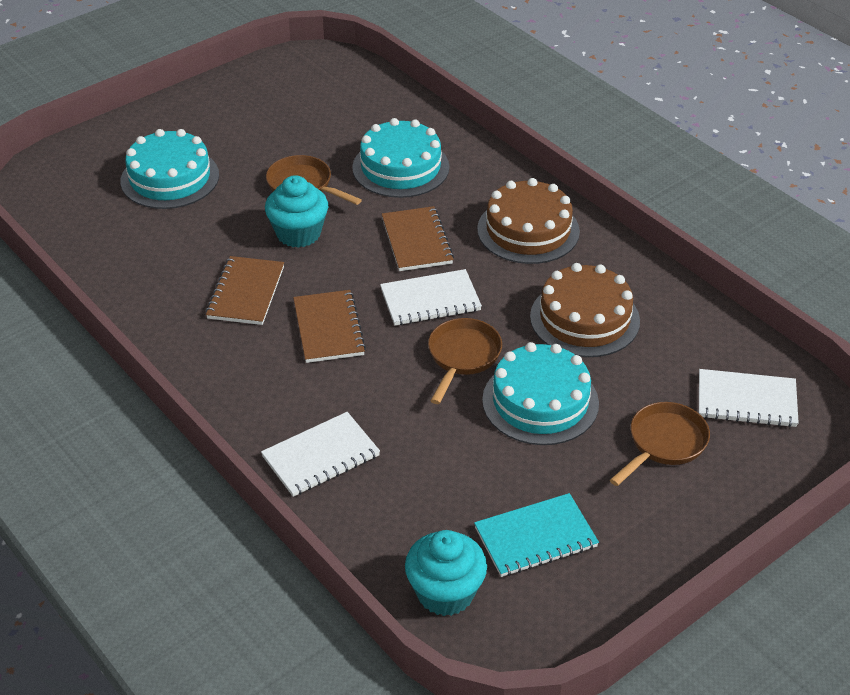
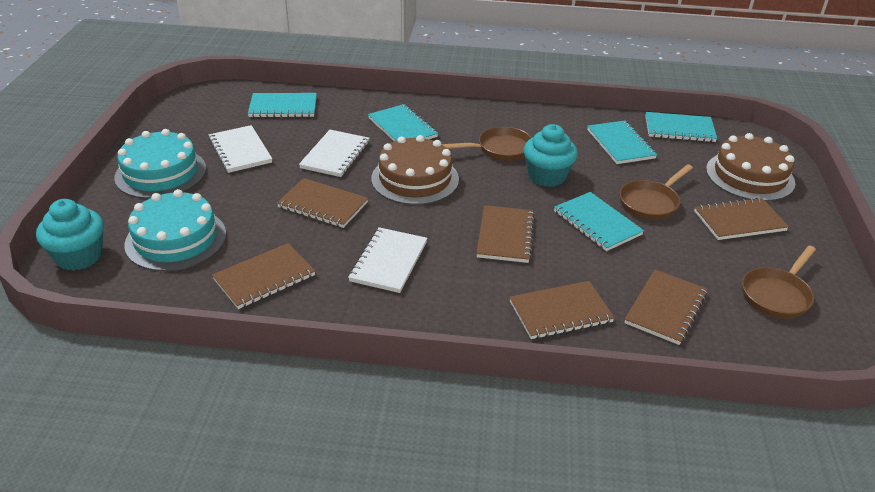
brown notebook: [206,256,284,325] [293,290,366,363] [382,206,454,271] = 3 -> [212,243,315,309] [277,178,368,228] [476,205,535,263] [510,281,615,339] [624,269,708,345] [694,197,789,240] = 6
turquoise cake: [120,129,219,209] [352,118,449,198] [482,342,599,445] = 3 -> [114,129,206,199] [124,189,226,271] = 2
turquoise notebook: [474,493,599,577] = 1 -> [248,93,317,118] [368,104,438,141] [554,192,644,251] [587,120,657,164] [645,112,717,142] = 5

